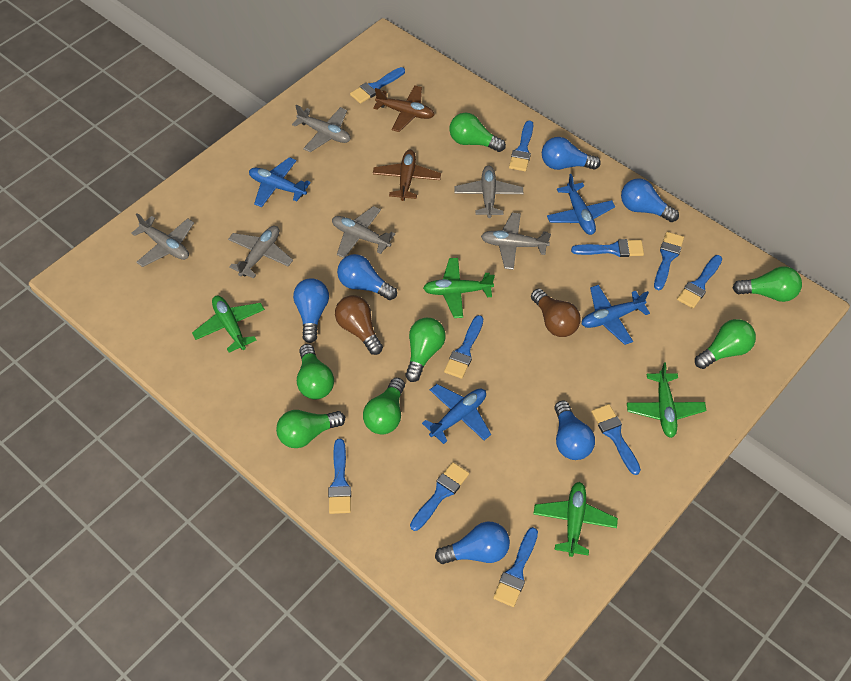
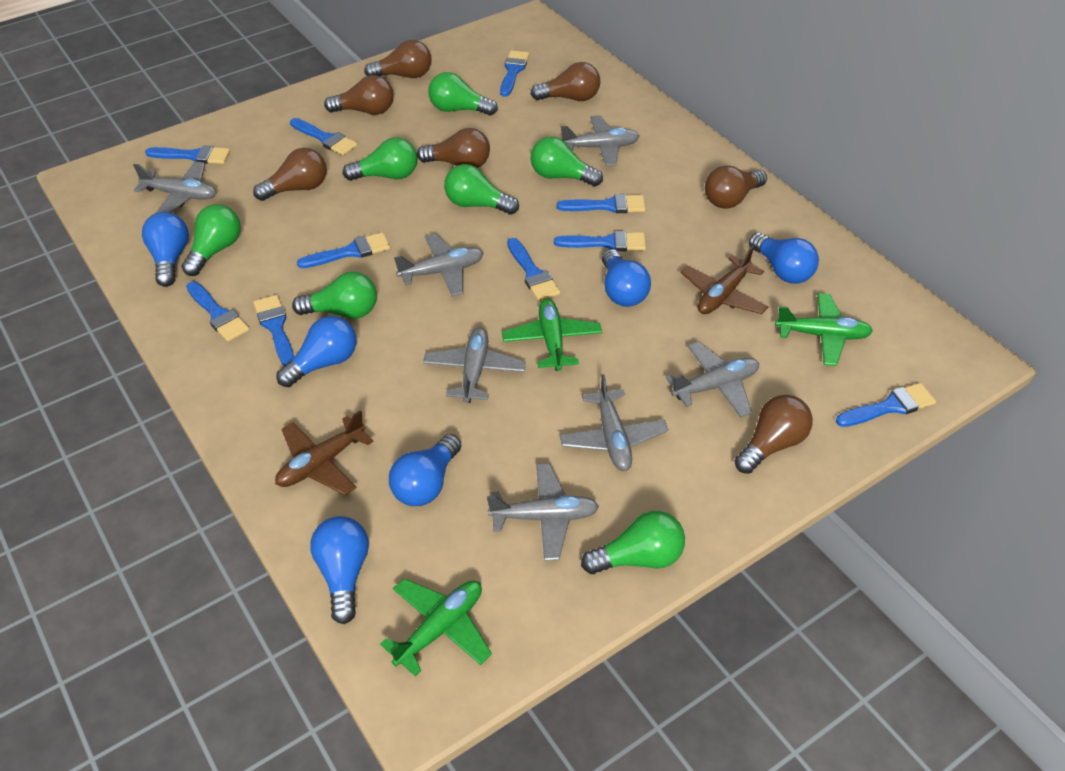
blue plane: [249,157,311,207] [422,384,491,444] [547,174,615,235] [582,285,650,345] = 4 -> none = 0
brown light bulb: [335,295,383,355] [531,289,581,337] = 2 -> [253,148,327,201] [324,75,394,115] [364,40,431,78] [417,128,490,168] [531,62,601,101] [705,166,767,209] [735,395,813,474] = 7
green plane: [192,296,265,353] [423,258,495,318] [533,482,618,557] [627,362,707,438] = 4 -> [380,579,492,676] [502,299,602,371] [775,293,873,366] = 3
grey plane: [131,213,194,267] [228,226,293,279] [292,105,350,152] [332,206,395,258] [454,166,523,218] [481,213,551,270] = 6 -> [133,161,216,213] [394,233,484,296] [423,327,526,403] [487,463,599,561] [560,374,668,471] [561,115,639,166] [666,341,759,417] = 7

